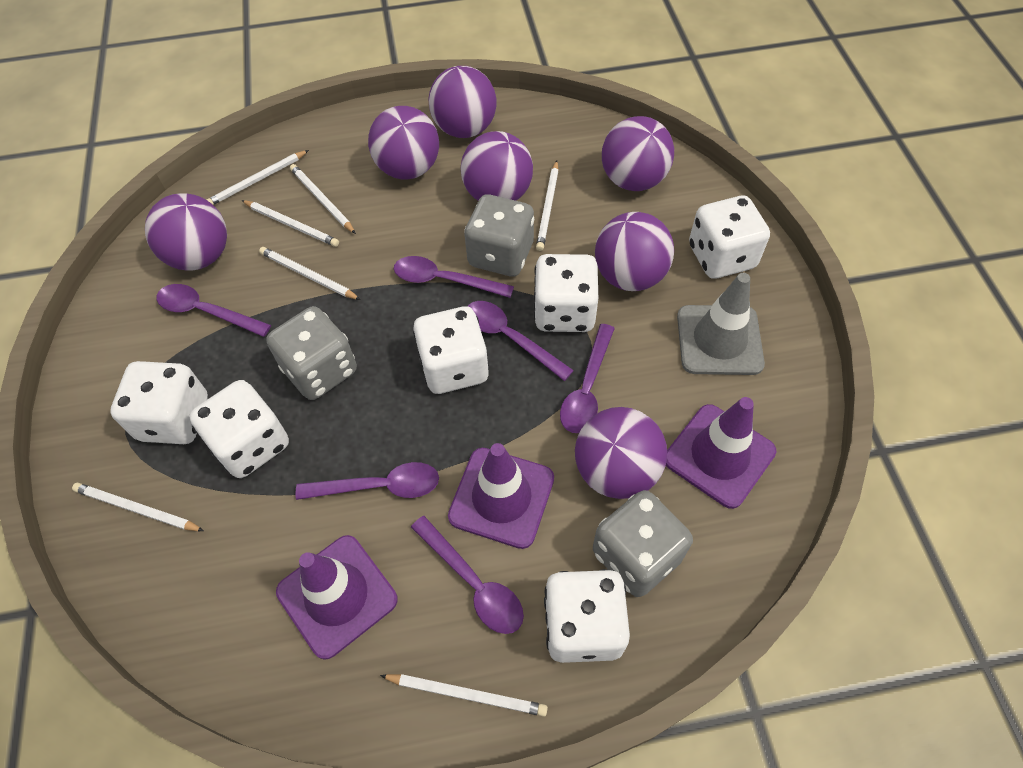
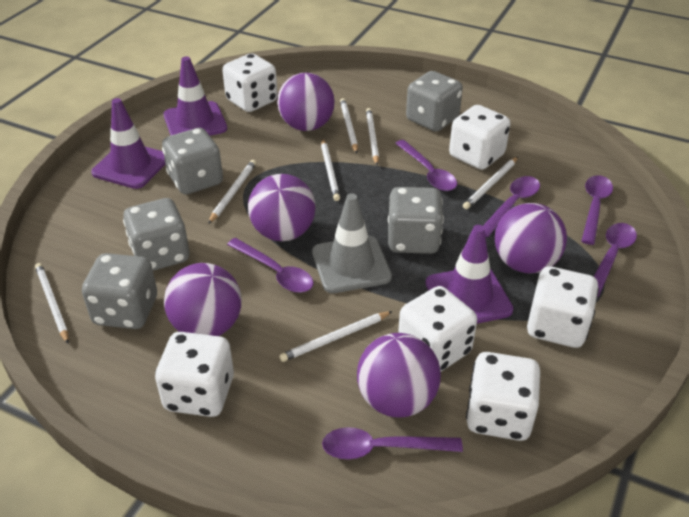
grey dice: [266,306,357,400] [464,194,534,277] [593,490,693,597] = 3 -> [82,253,157,329] [123,198,189,271] [162,128,223,194] [388,187,444,254] [406,71,463,132] = 5
purple ball: [145,193,227,271] [368,106,439,179] [428,66,497,138] [461,131,533,201] [575,407,667,499] [595,212,674,291] [602,116,674,191] = 7 -> [164,263,242,336] [248,174,316,241] [277,73,335,131] [357,333,441,418] [495,203,567,274] = 5

